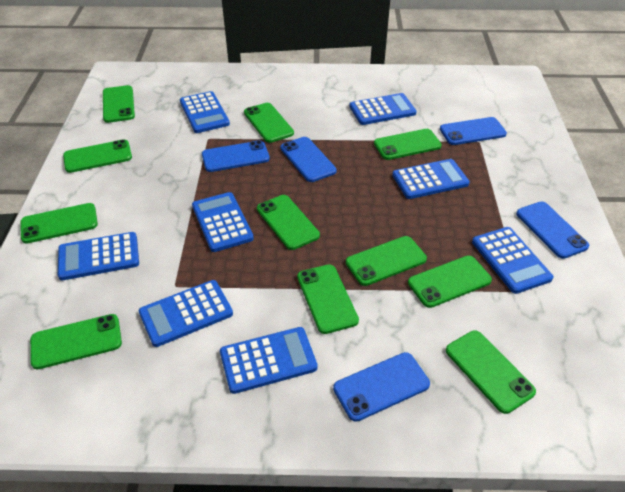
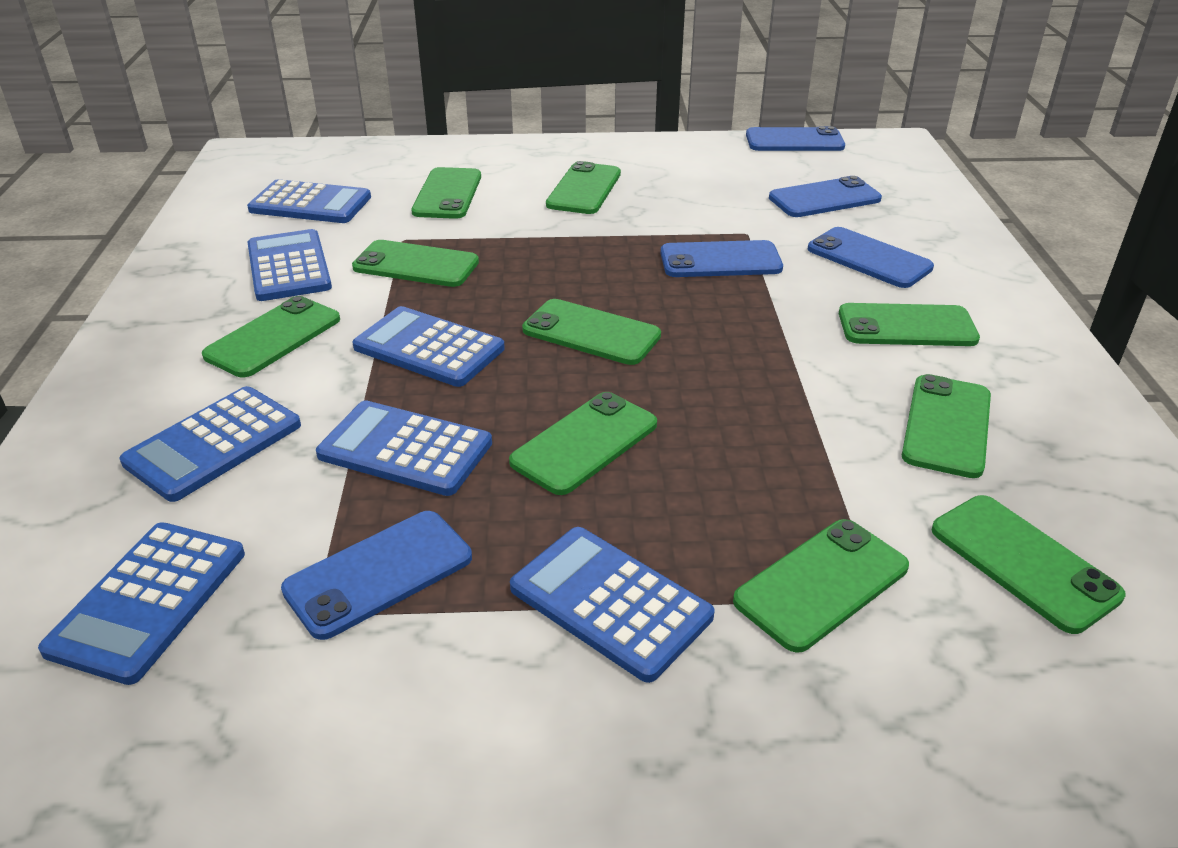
blue calculator: [58,232,139,280] [139,280,233,347] [180,91,230,133] [192,192,254,252] [220,327,318,394] [349,93,416,125] [392,159,470,199] [472,227,553,294] = 8 -> [38,522,245,685] [120,386,301,502] [247,179,371,223] [247,229,332,301] [316,400,492,496] [353,306,505,387] [510,527,714,683] = 7
green phone: [20,203,98,244] [30,314,122,369] [63,139,132,173] [103,85,135,123] [244,103,294,143] [257,195,320,250] [297,264,359,334] [346,236,427,286] [374,129,442,160] [408,256,492,308] [446,331,536,414] = 11 -> [202,296,340,377] [352,240,479,287] [411,167,481,219] [509,392,657,495] [522,299,661,365] [546,161,621,214] [733,519,909,653] [839,303,980,346] [902,374,991,478] [932,495,1125,634] = 10

